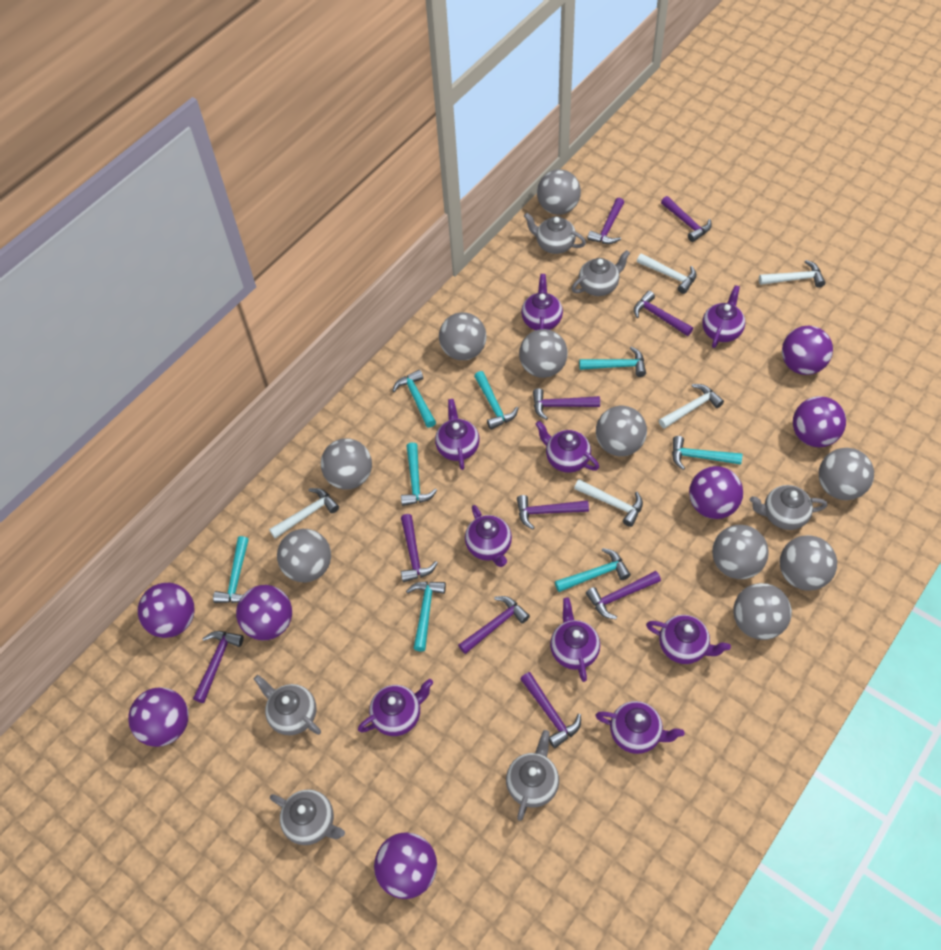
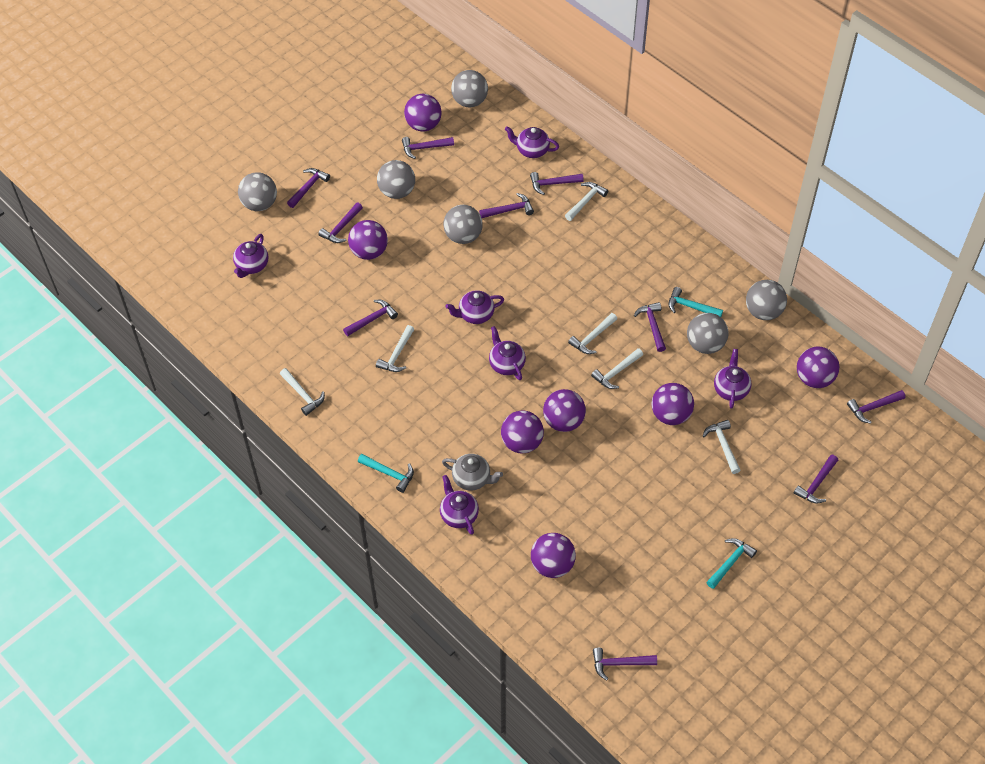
grey ball: [277,529,331,582] [321,438,372,490] [439,312,486,360] [519,329,568,378] [537,169,581,215] [596,406,647,456] [712,525,769,579] [733,583,792,640] [780,535,837,591] [819,448,874,500] = 10 -> [238,172,277,211] [377,160,415,199] [443,205,483,244] [451,70,488,108] [687,313,728,354] [746,280,787,320] = 6
grey teapot: [254,675,321,735] [270,789,345,845] [506,730,559,821] [524,213,586,254] [571,250,630,296] [750,485,828,530] = 6 -> [442,454,503,490] = 1
purple teapot: [358,679,433,736] [435,399,480,470] [465,505,512,567] [521,274,563,330] [535,421,599,473] [550,598,600,682] [595,701,685,754] [646,615,731,664] [702,285,745,348] = 9 -> [233,234,269,278] [440,475,479,535] [445,290,504,324] [489,326,526,380] [505,126,559,158] [714,349,751,409] = 6
turquoise hammer: [213,536,249,603] [392,370,436,428] [401,442,437,506] [406,581,446,652] [474,371,518,430] [555,548,631,592] [579,347,646,377] [672,436,742,470] = 8 -> [358,454,414,493] [669,287,723,317] [706,538,757,589] = 3
white hammer: [269,488,339,539] [574,479,643,527] [637,253,697,294] [659,384,724,429] [759,260,826,288] = 5 -> [280,368,325,416] [376,325,414,372] [565,182,608,221] [568,313,617,354] [591,348,643,389] [703,420,741,474] = 6

